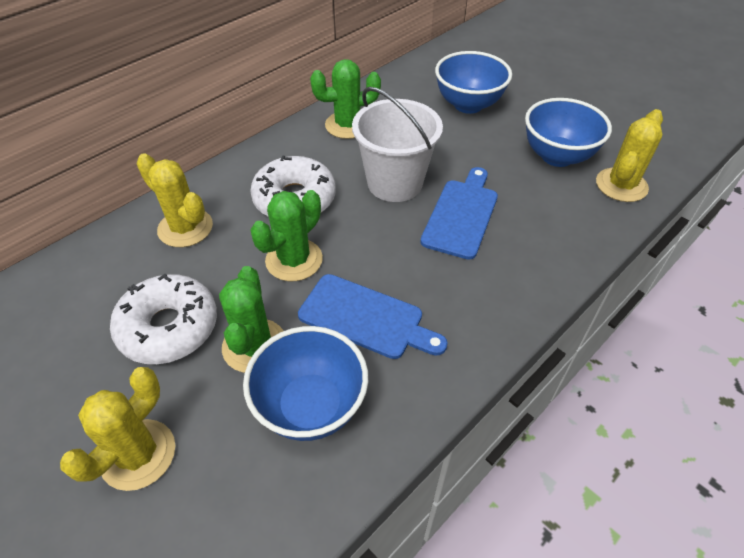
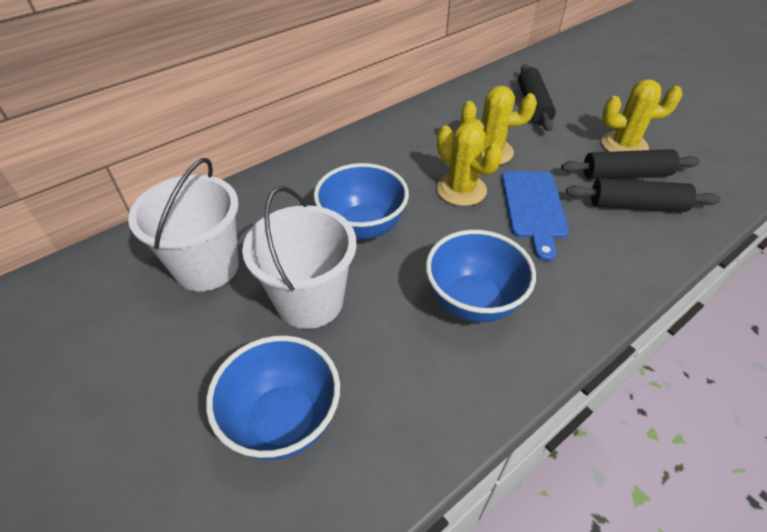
black rolling pin: none = 0 -> [518,64,556,131] [561,149,700,179] [566,179,721,212] = 3
blue cutting board: [298,274,448,359] [420,167,498,260] = 2 -> [502,171,569,261] = 1
green cactus: [219,266,284,373] [250,190,323,281] [310,59,381,139] = 3 -> none = 0
white bucket: [352,87,443,202] = 1 -> [128,158,239,291] [242,186,357,329] = 2
white donut: [110,274,217,364] [250,156,336,216] = 2 -> none = 0

